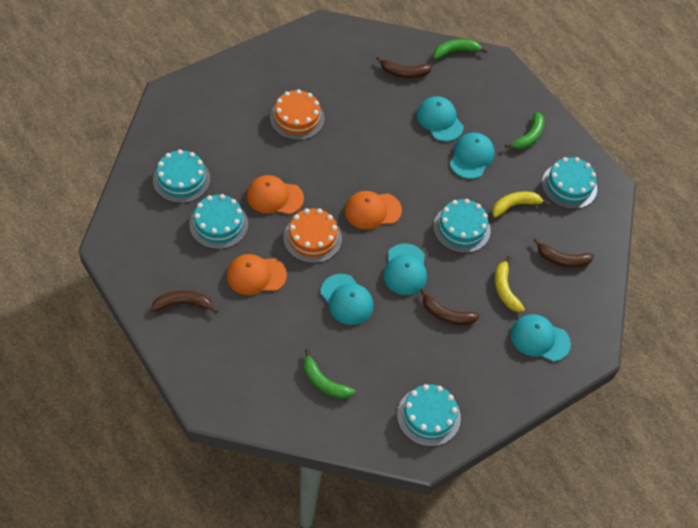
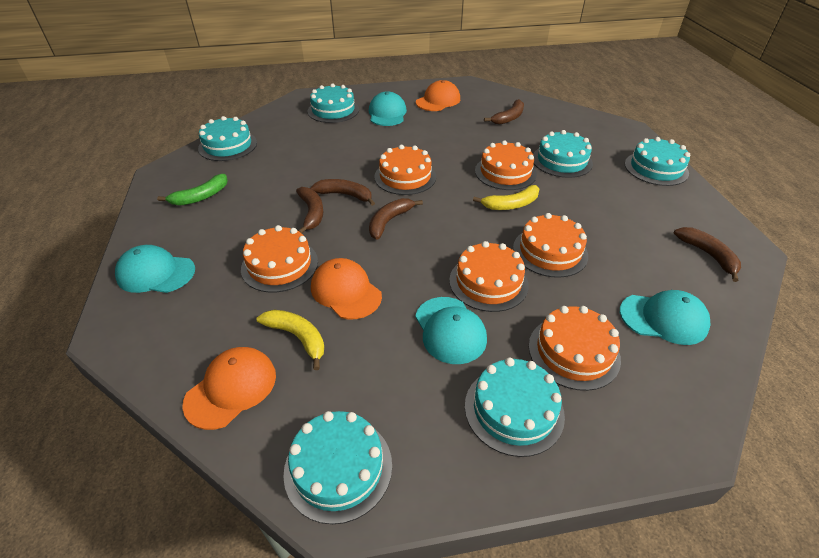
brown banana: [151,290,218,313] [376,56,432,78] [420,288,480,325] [533,238,594,267] = 4 -> [296,187,323,233] [311,179,375,206] [369,198,423,240] [484,99,524,125] [674,227,741,282] = 5
green banana: [304,349,355,399] [433,39,488,59] [505,112,544,149] = 3 -> [157,174,228,206] = 1
orange cake: [270,89,324,140] [283,208,342,263] = 2 -> [241,225,318,293] [374,145,436,195] [449,241,529,312] [475,140,537,190] [513,213,588,278] [529,306,621,391] = 6
turquoise cake: [153,149,210,203] [189,194,248,249] [397,384,461,447] [433,199,491,253] [542,157,597,209] = 5 -> [198,116,257,161] [283,411,392,524] [308,84,359,123] [465,357,565,457] [533,130,593,178] [625,137,690,186] = 6
turquoise cap: [321,274,373,325] [383,244,427,295] [417,96,464,142] [450,133,495,179] [511,314,571,362] = 5 -> [115,245,195,293] [369,91,407,126] [415,297,487,364] [620,290,711,345] = 4

